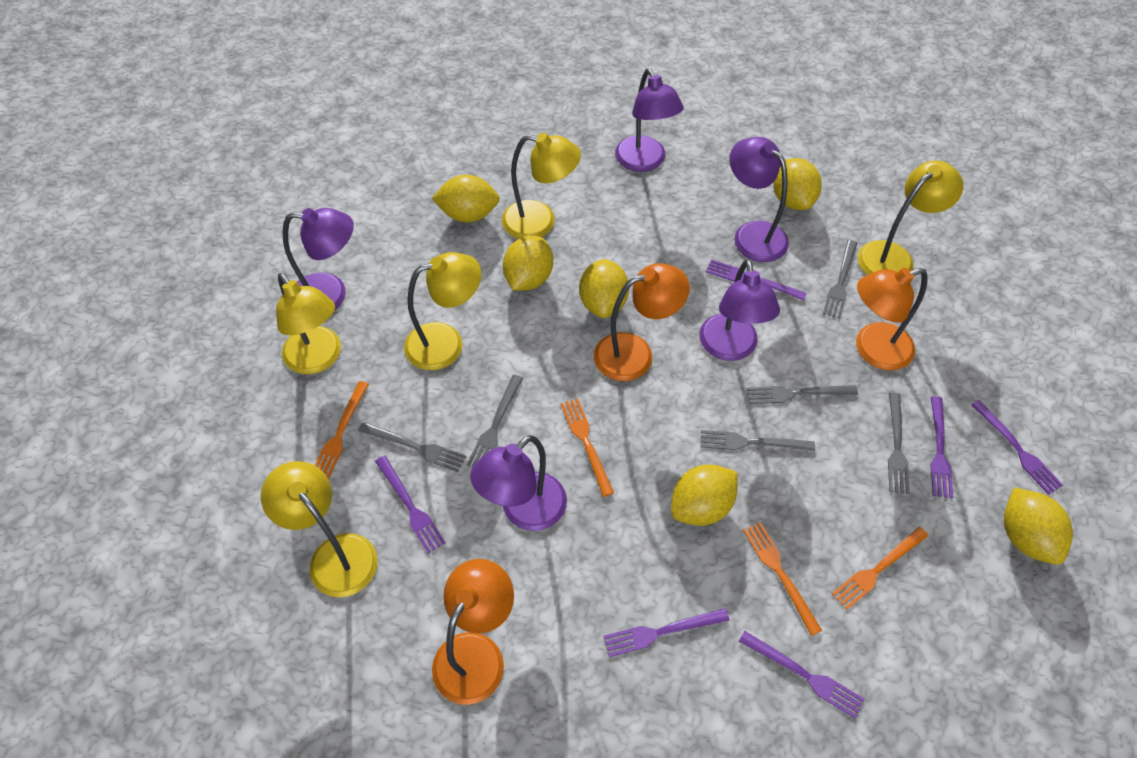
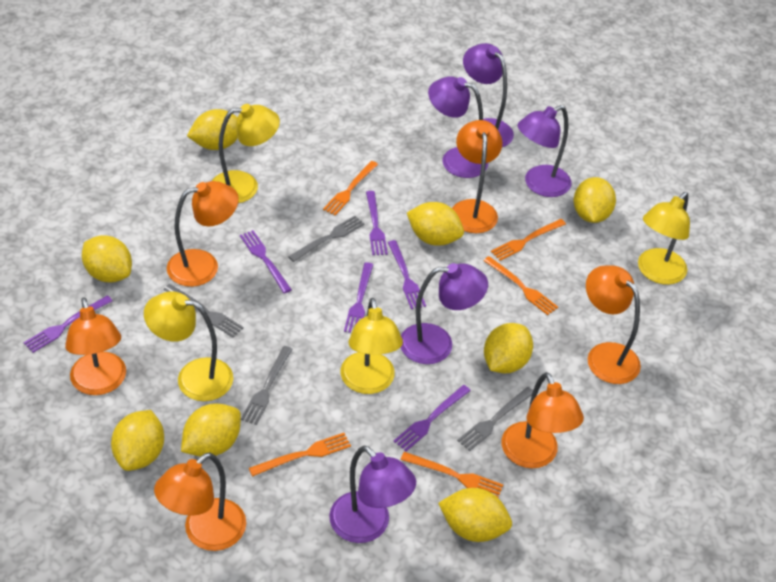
grey fork: [358,422,466,472] [467,375,523,467] [701,430,815,452] [747,385,858,404] [823,240,857,319] [888,392,910,494] = 6 -> [164,284,244,337] [241,346,293,425] [288,216,365,262] [457,387,533,451] = 4
orange fork: [314,381,369,480] [560,398,614,497] [743,522,822,636] [832,527,928,610] = 4 -> [249,433,351,477] [323,161,378,215] [401,452,503,498] [483,256,558,315] [491,219,566,261] = 5
orange lamp: [432,559,514,705] [594,263,690,381] [856,268,928,370] = 3 -> [65,297,126,395] [154,452,246,551] [167,181,239,287] [452,120,502,233] [501,372,584,468] [586,265,641,384] = 6
yellow lamp: [261,461,378,597] [276,273,341,374] [404,252,481,370] [502,133,581,239] [858,160,964,275] = 5 -> [144,291,233,401] [212,104,280,203] [341,298,403,394] [638,192,690,285] = 4
yellow lemon: [432,175,500,222] [503,236,553,291] [579,259,629,318] [671,464,738,526] [773,158,822,210] [1004,487,1073,565] = 6 -> [82,235,132,283] [111,410,164,471] [181,403,241,457] [187,109,238,150] [407,202,464,246] [438,488,512,542] [484,323,533,373] [573,177,616,223] = 8

